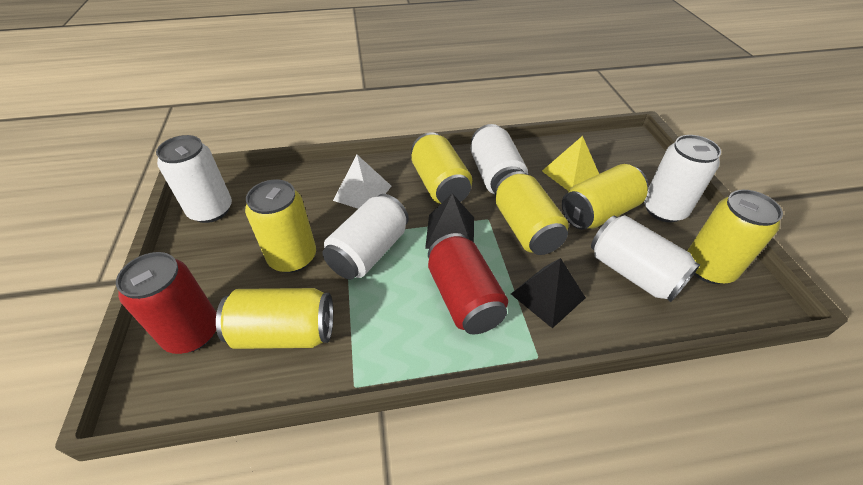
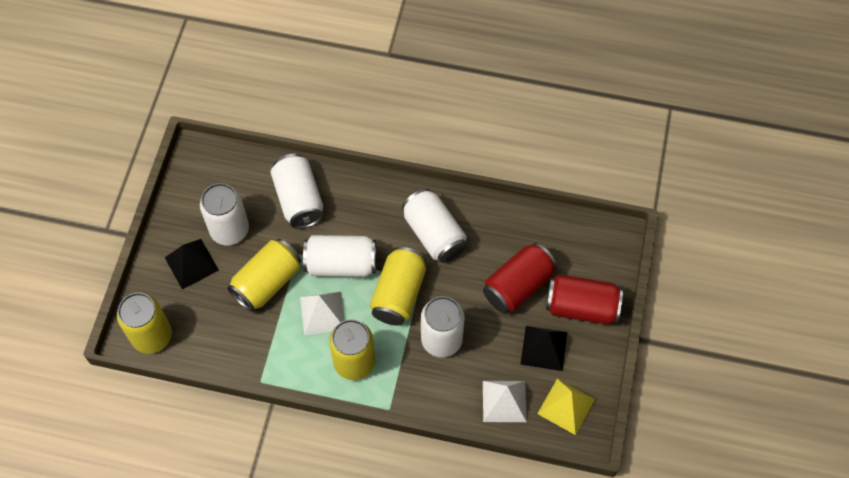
white pyramid: [333,155,391,209] = 1 -> [300,292,345,335] [483,381,527,422] = 2
yellow can: [216,288,333,349] [245,179,316,273] [411,132,472,204] [495,171,569,255] [562,164,648,230] [687,190,783,284] = 6 -> [117,293,172,354] [227,239,301,312] [329,319,375,380] [370,247,426,326] = 4

